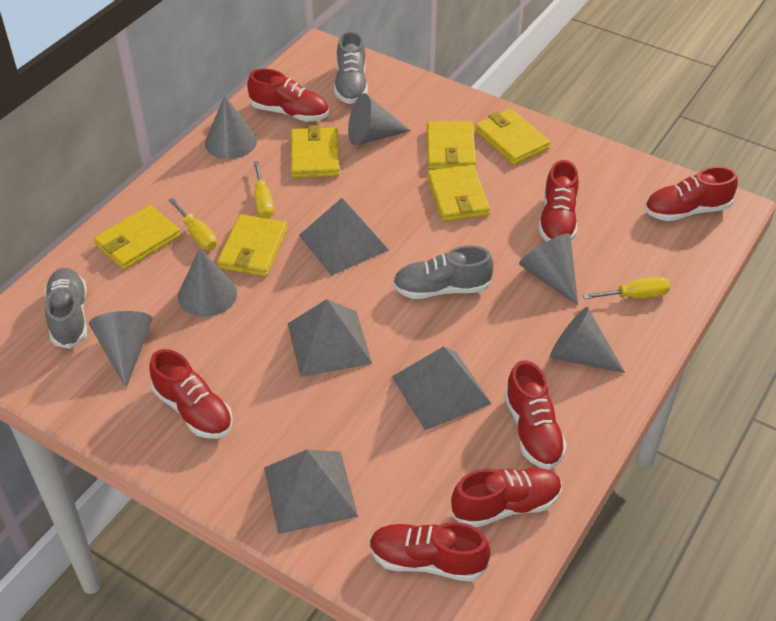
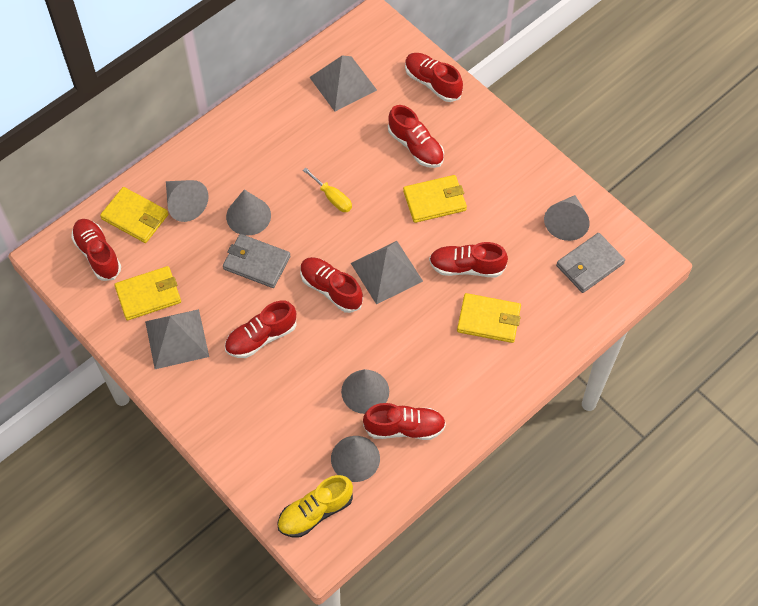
grey cone: [89,311,153,388] [178,248,237,317] [205,96,257,159] [348,93,411,146] [519,233,578,305] [550,307,625,373] = 6 -> [166,180,209,222] [226,189,271,236] [331,436,380,482] [341,369,389,414] [544,195,589,241] = 5
grey pyramid: [264,449,358,534] [288,299,372,377] [299,198,389,276] [392,346,492,430] = 4 -> [145,309,209,369] [309,55,377,111] [351,241,423,304] = 3
grey shoe: [45,268,87,348] [334,31,368,104] [393,245,494,299] = 3 -> none = 0
grey wallet: none = 0 -> [223,234,291,288] [556,233,625,293] = 2
yellow screwdriver: [168,198,217,250] [253,161,274,219] [583,276,670,299] = 3 -> [303,168,352,212] = 1
yellow shoe: none = 0 -> [277,475,353,537] = 1
yellow wallet: [94,205,181,270] [217,214,287,277] [291,125,339,178] [427,121,476,170] [427,165,490,222] [475,109,550,165] = 6 -> [100,187,168,243] [114,266,181,321] [403,175,467,223] [457,293,521,343] = 4

